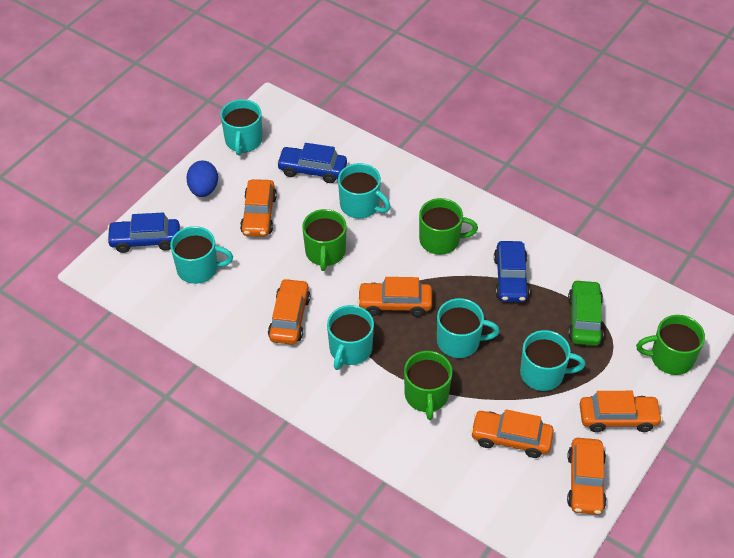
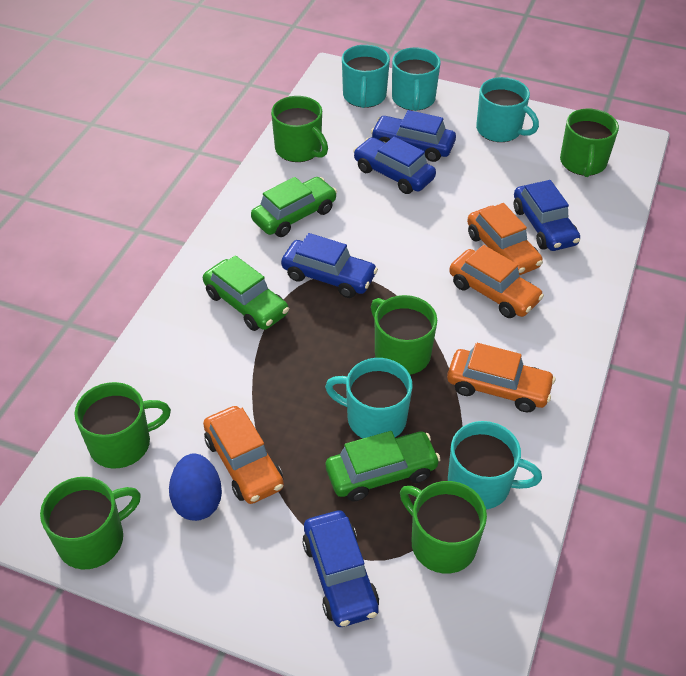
blue car: [107,213,180,253] [276,143,347,183] [494,241,530,302] = 3 -> [281,233,378,298] [302,511,379,627] [353,137,436,194] [371,110,456,162] [514,180,580,251] = 5
green car: [568,280,604,346] = 1 -> [203,255,289,331] [251,177,337,237] [326,431,441,501] = 3
green mug: [302,209,347,271] [404,351,452,420] [419,198,478,255] [636,315,705,375] = 4 -> [40,477,141,569] [75,382,171,468] [271,96,328,162] [371,295,437,375] [400,481,487,574] [560,109,619,177] = 6
orange car: [240,179,277,237] [268,278,310,345] [357,277,432,317] [470,409,554,458] [567,438,607,515] [579,391,663,432] = 6 -> [203,406,284,504] [447,343,556,412] [449,245,544,318] [467,203,543,276] = 4
turquoise mug: [170,226,233,284] [220,99,262,156] [327,305,374,370] [338,163,390,219] [437,298,500,358] [520,330,585,391] = 6 -> [325,358,413,438] [342,45,390,108] [392,47,441,111] [448,421,542,509] [476,77,539,142] = 5

